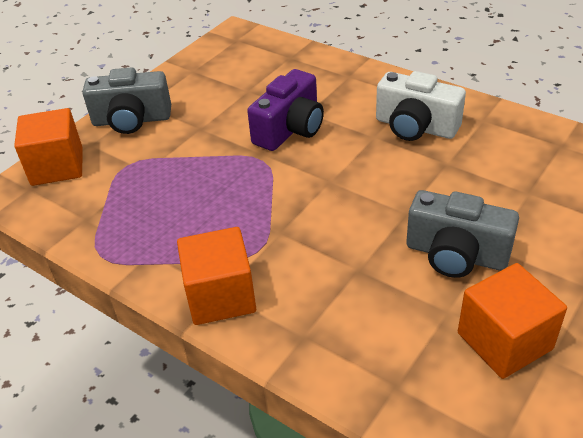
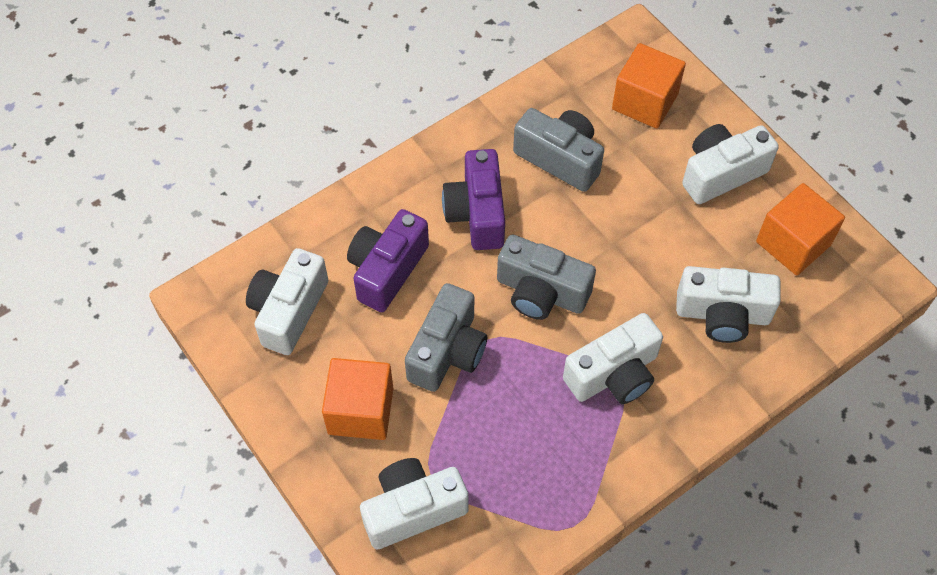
grey camera: [82,67,171,134] [406,190,519,278] = 2 -> [405,283,487,392] [497,235,596,320] [513,108,604,192] = 3
purple camera: [247,69,324,151] = 1 -> [347,209,429,312] [442,149,505,250] = 2
white camera: [376,71,466,141] = 1 -> [246,248,328,355] [360,458,469,549] [563,313,663,404] [676,266,781,343] [682,124,779,204] = 5

